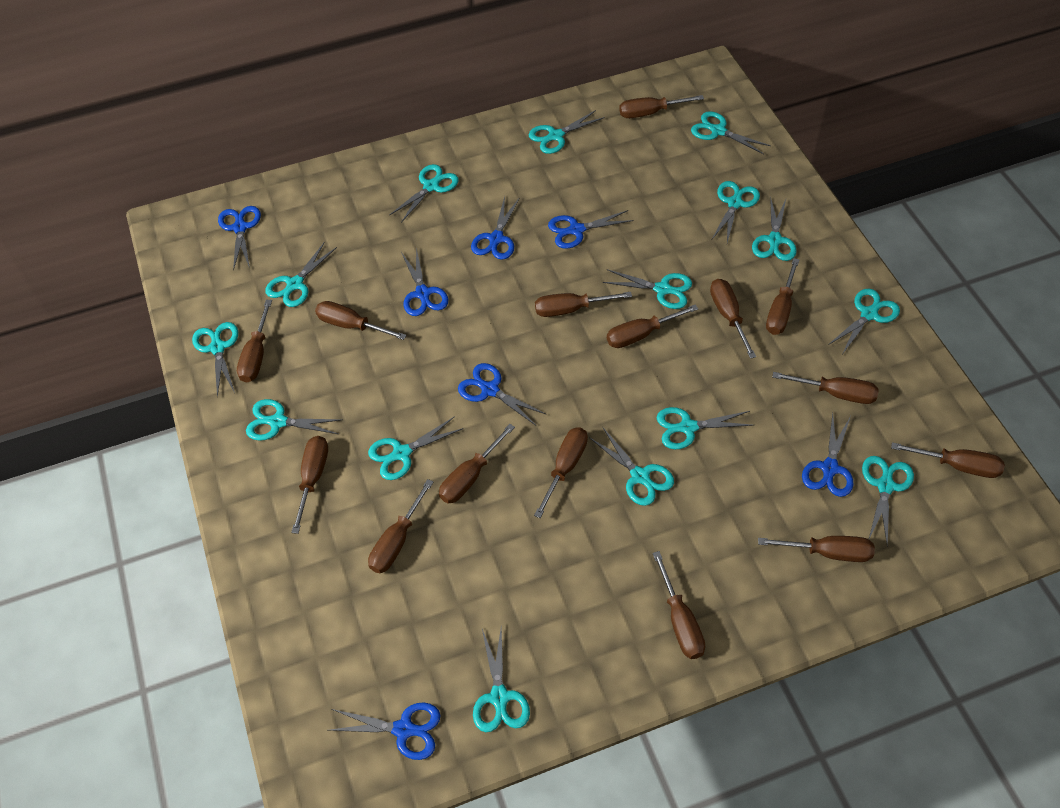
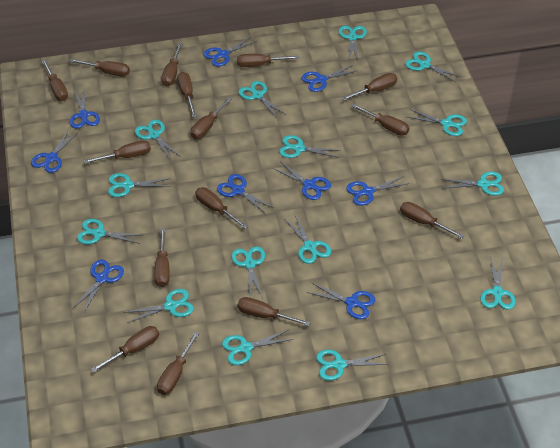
blue scissors: [218,206,261,271] [329,702,441,760] [401,248,448,316] [458,363,547,426] [471,196,519,260] [548,210,634,249] [802,413,853,497] = 7 -> [31,130,78,173] [69,88,100,129] [72,260,124,314] [203,37,257,67] [217,174,274,214] [273,161,331,200] [301,65,356,92] [307,282,375,319] [346,176,409,206] = 9

